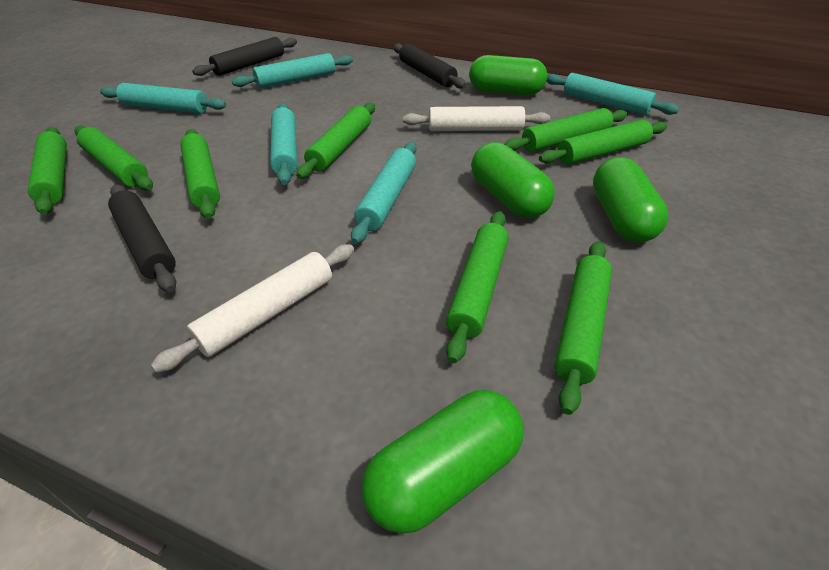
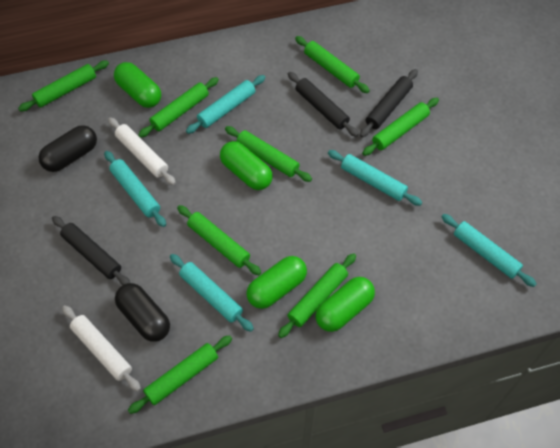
black capsule: none = 0 -> [38,125,97,172] [115,283,170,342] = 2

